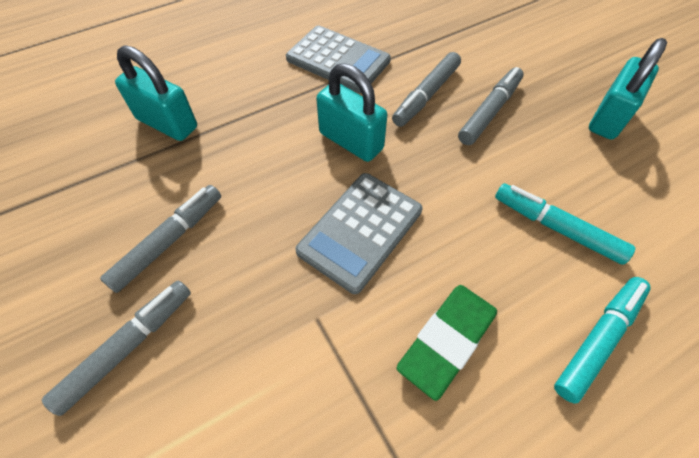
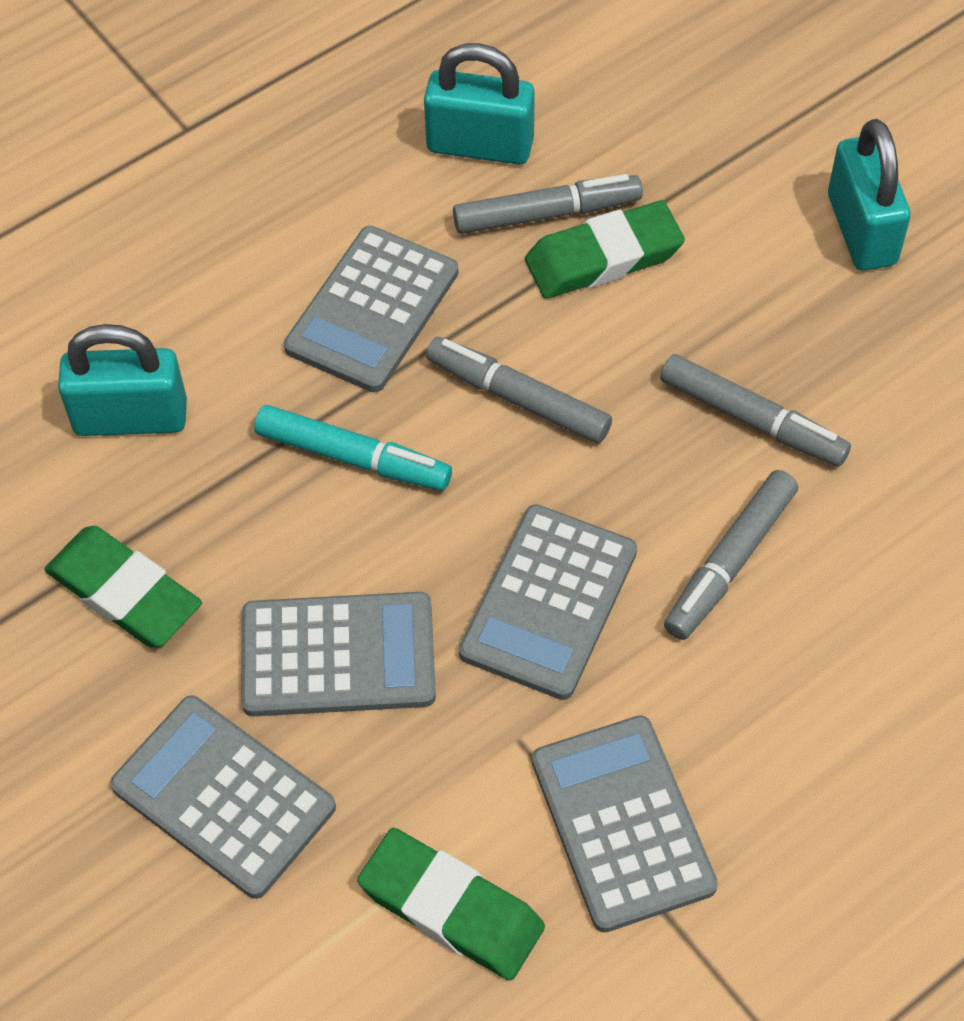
green eraser: [397,285,497,401] = 1 -> [44,526,202,647] [357,828,545,980] [525,200,685,299] = 3
grey calculator: [286,25,391,93] [295,173,423,294] = 2 -> [110,695,336,899] [241,592,436,716] [284,226,458,393] [459,504,637,700] [532,715,718,932] = 5
turquoise marker: [495,183,635,265] [554,277,650,403] = 2 -> [254,405,452,491] = 1

